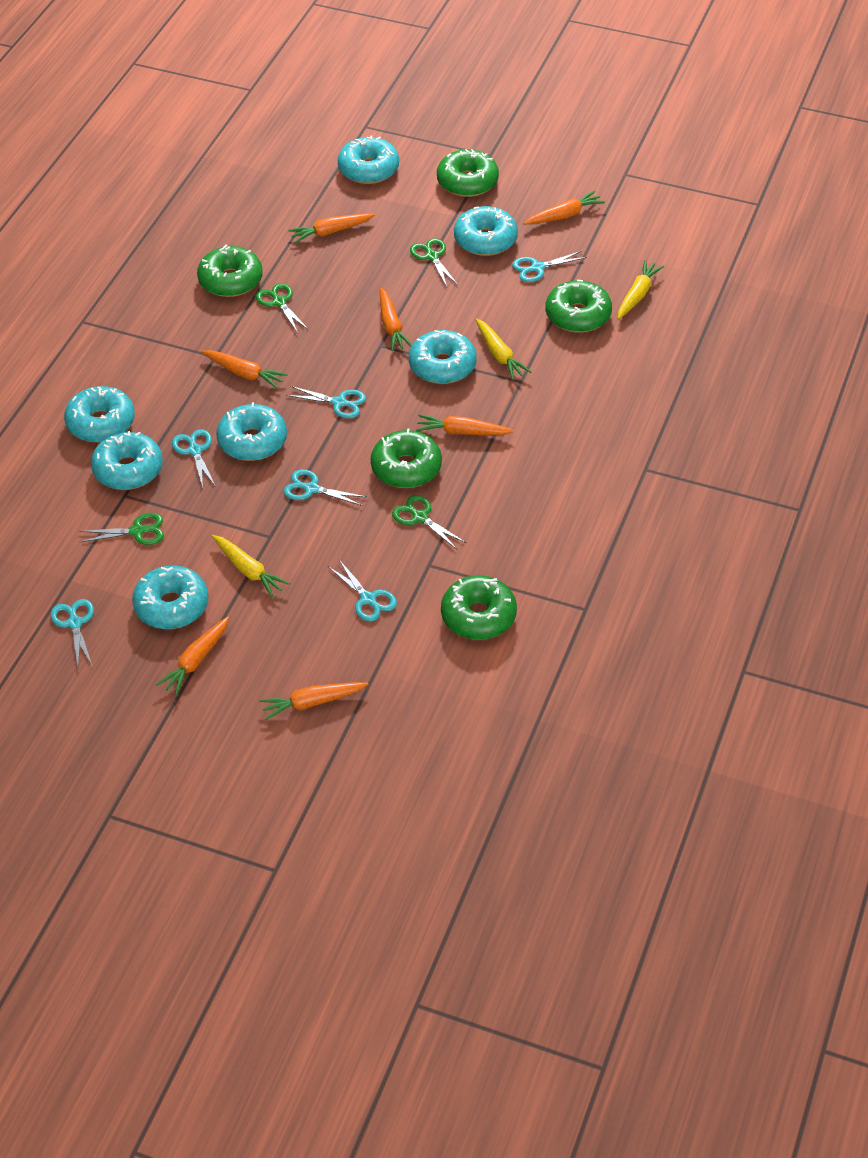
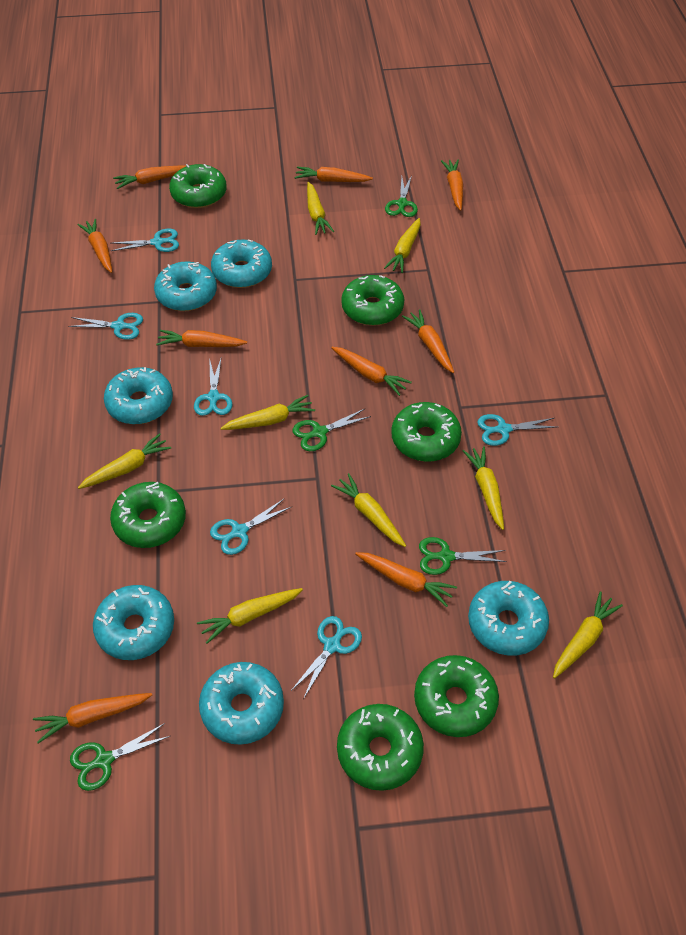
green donut: [197,245,263,297] [371,428,442,488] [437,149,499,197] [441,575,517,640] [546,280,612,332] = 5 -> [110,482,186,548] [169,164,227,208] [337,704,424,791] [341,275,404,326] [391,402,462,462] [414,655,499,737] = 6
orange carrot: [156,616,229,695] [201,350,288,389] [259,682,369,720] [288,214,375,243] [380,288,412,351] [416,414,514,435] [524,190,605,225] = 7 -> [33,693,152,744] [78,219,112,273] [113,165,186,189] [156,330,247,347] [295,166,373,182] [331,347,412,396] [355,552,457,607] [402,309,454,373] [441,159,463,211] = 9
turquoise donut: [64,386,135,442] [91,431,163,490] [132,565,208,629] [216,402,287,461] [338,136,399,184] [409,330,477,384] [454,206,518,256] = 7 -> [93,585,174,660] [104,367,173,424] [154,262,217,311] [199,662,284,745] [211,239,272,288] [468,581,549,656] = 6
yellow carrot: [212,535,290,597] [475,318,531,380] [618,260,664,319] = 3 -> [78,433,171,489] [197,588,303,644] [220,395,315,430] [307,182,334,235] [331,473,406,547] [384,218,421,273] [463,446,504,530] [553,591,623,679] = 8

